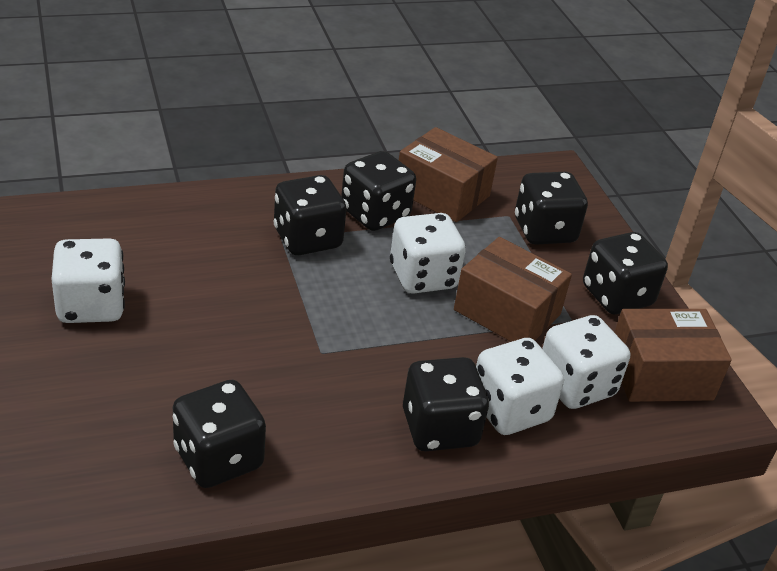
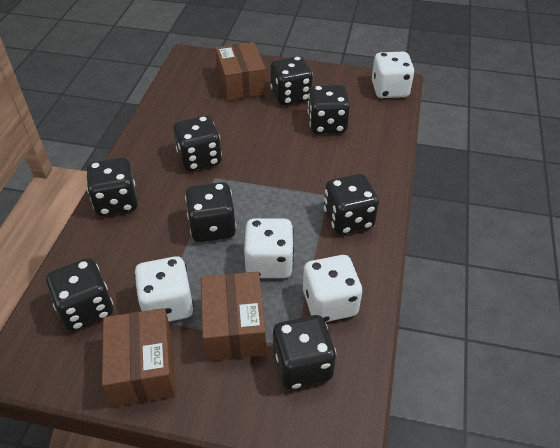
black dice: [173,380,266,488] [274,175,347,255] [341,151,416,231] [403,357,489,451] [515,172,588,245] [583,232,668,314] = 6 -> [46,258,113,331] [86,157,138,216] [173,115,222,171] [185,182,236,242] [270,56,313,105] [273,315,336,390] [308,84,350,134] [324,174,379,235] = 8

